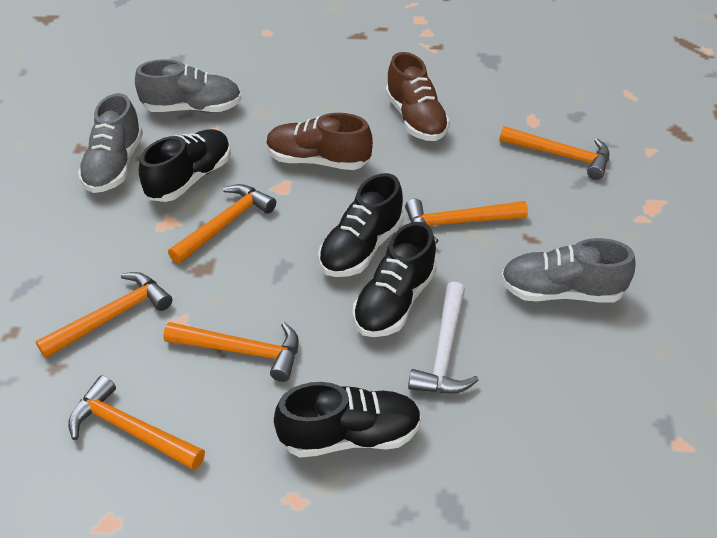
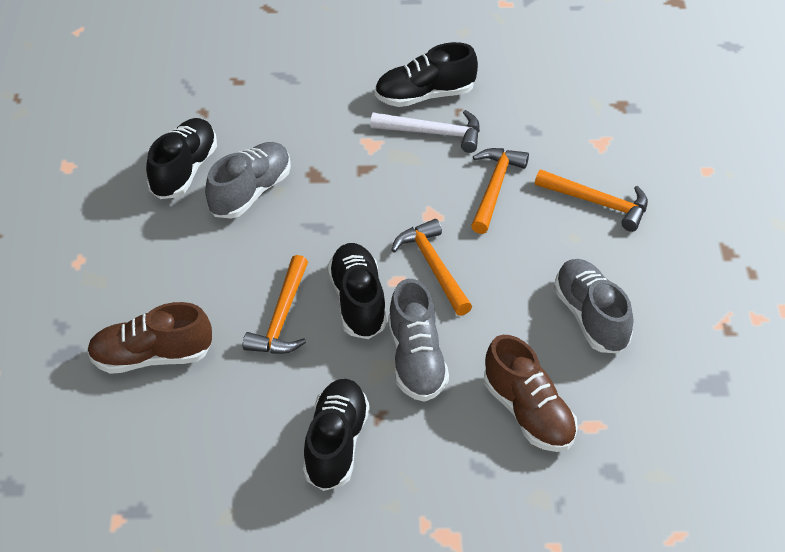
orange hammer: [35,272,172,358] [68,376,205,470] [163,322,299,382] [168,184,276,264] [405,199,528,244] [499,126,609,180] = 6 -> [243,255,308,354] [391,219,472,316] [471,148,529,234] [535,170,648,232] = 4

